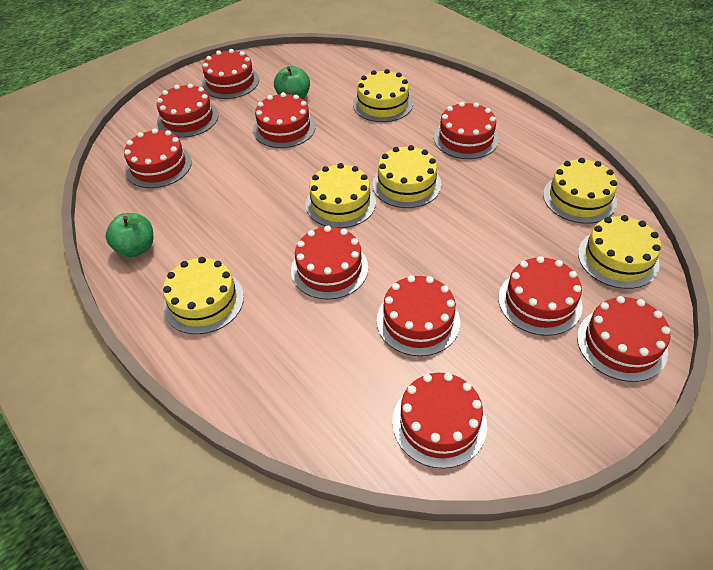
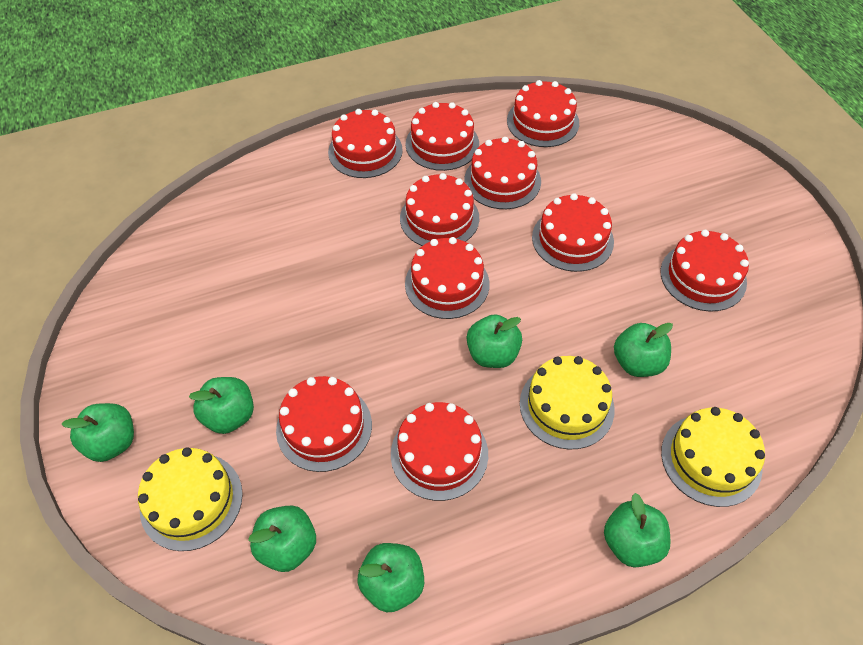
green apple: [106,213,153,257] [274,66,310,99] = 2 -> [62,403,134,462] [189,377,254,434] [248,505,316,572] [357,543,424,612] [467,314,522,368] [604,493,671,567] [614,323,673,377] = 7
yellow cake: [163,257,244,334] [306,163,376,228] [353,69,413,122] [372,145,441,208] [543,158,617,224] [578,215,661,289] = 6 -> [138,447,243,551] [520,356,615,449] [661,407,765,507] = 3

